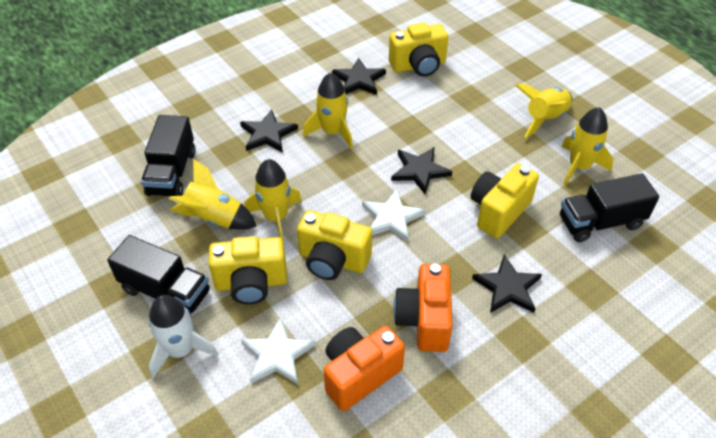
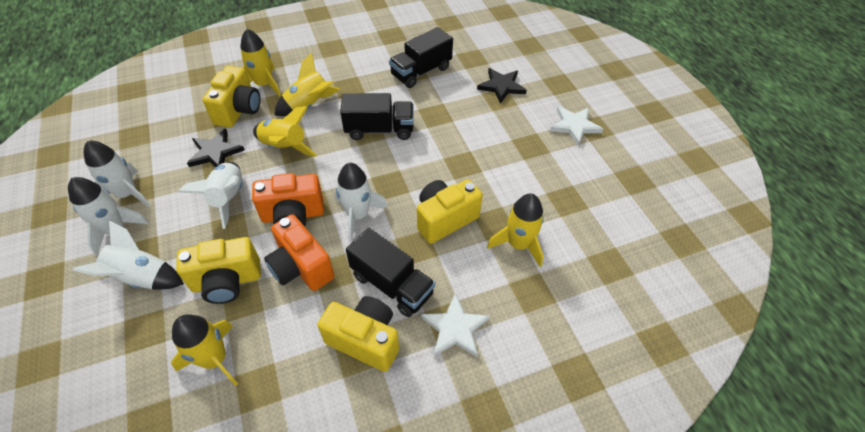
black star: [240,109,298,153] [332,58,386,95] [391,147,452,194] [472,255,542,313] = 4 -> [187,129,245,167] [477,68,527,104] = 2
white rocket: [149,295,219,378] = 1 -> [68,177,149,256] [73,220,184,290] [84,140,150,207] [178,162,242,229] [335,163,388,241] = 5

